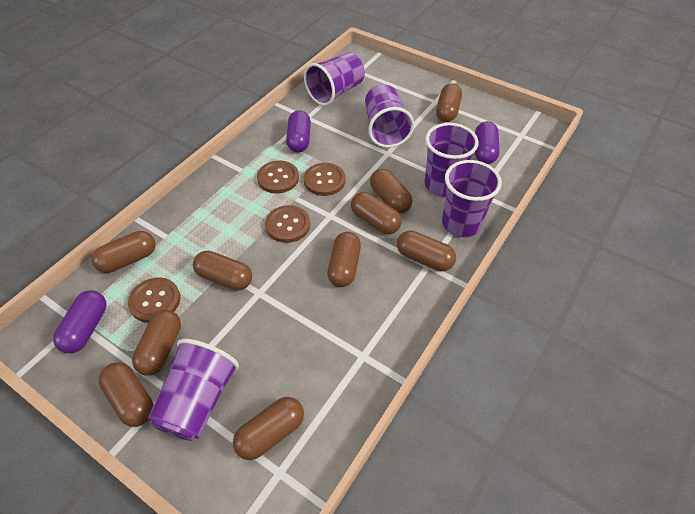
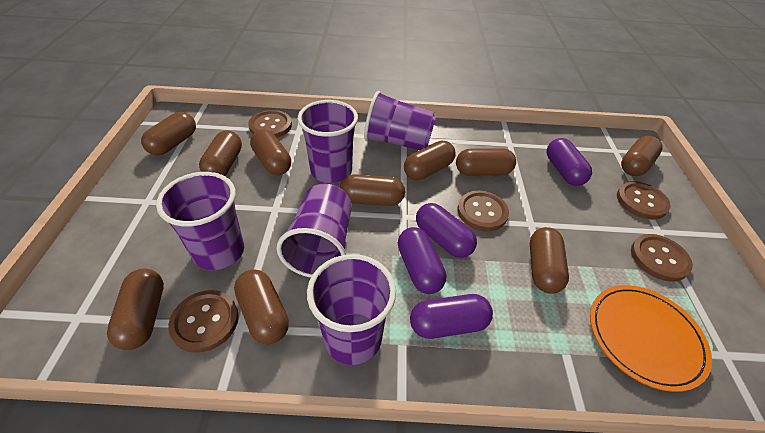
brown button: [128,277,181,323] [257,161,299,194] [265,205,310,243] [304,163,345,196] = 4 -> [168,290,239,353] [248,110,292,138] [457,191,509,231] [617,181,671,220] [631,234,693,282] = 5
orange plate: none = 0 -> [590,285,712,392] = 1
purple capsule: [53,290,106,353] [286,110,311,152] [475,121,500,164] = 3 -> [398,227,446,294] [410,294,493,339] [416,203,477,258] [547,138,592,186] = 4

